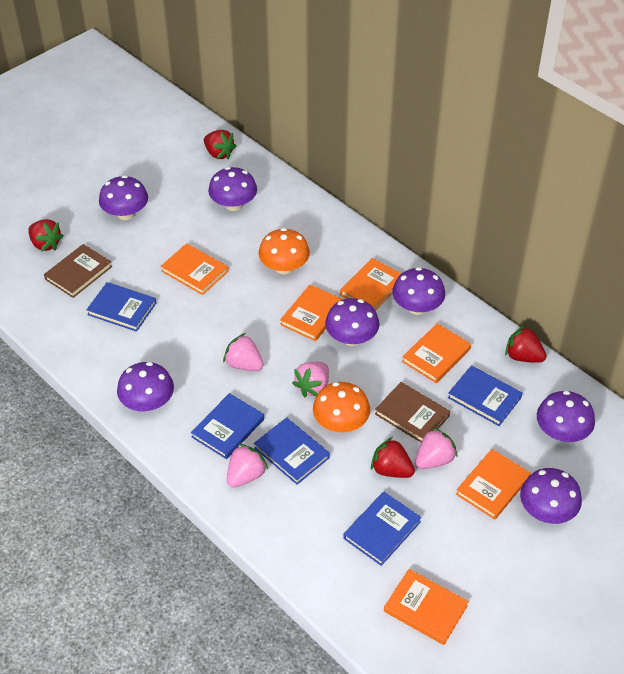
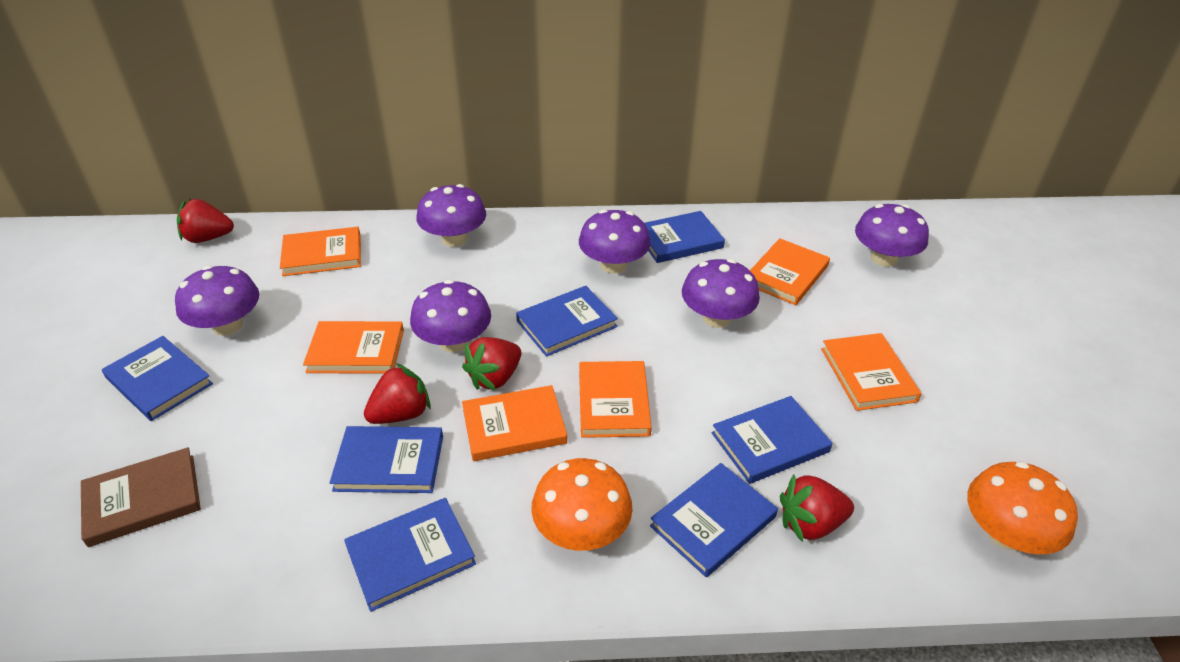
blue book: [86,282,156,332] [191,393,264,459] [254,417,330,485] [343,492,422,566] [448,365,522,426] = 5 -> [102,336,213,421] [329,426,443,493] [344,498,476,612] [516,286,618,357] [645,211,725,263] [650,463,778,577] [712,396,833,484] = 7
brown book: [44,244,112,298] [375,382,450,442] = 2 -> [81,447,201,547] = 1
pink strawberry: [223,333,264,371] [227,444,268,488] [292,362,329,397] [415,427,458,469] = 4 -> none = 0
purple mushroom: [99,175,148,220] [117,362,174,412] [208,167,257,211] [325,298,379,346] [392,267,445,315] [520,468,582,524] [537,391,595,442] = 7 -> [175,266,259,336] [410,280,491,352] [417,184,486,247] [579,210,651,274] [682,259,760,328] [855,204,929,267] = 6

